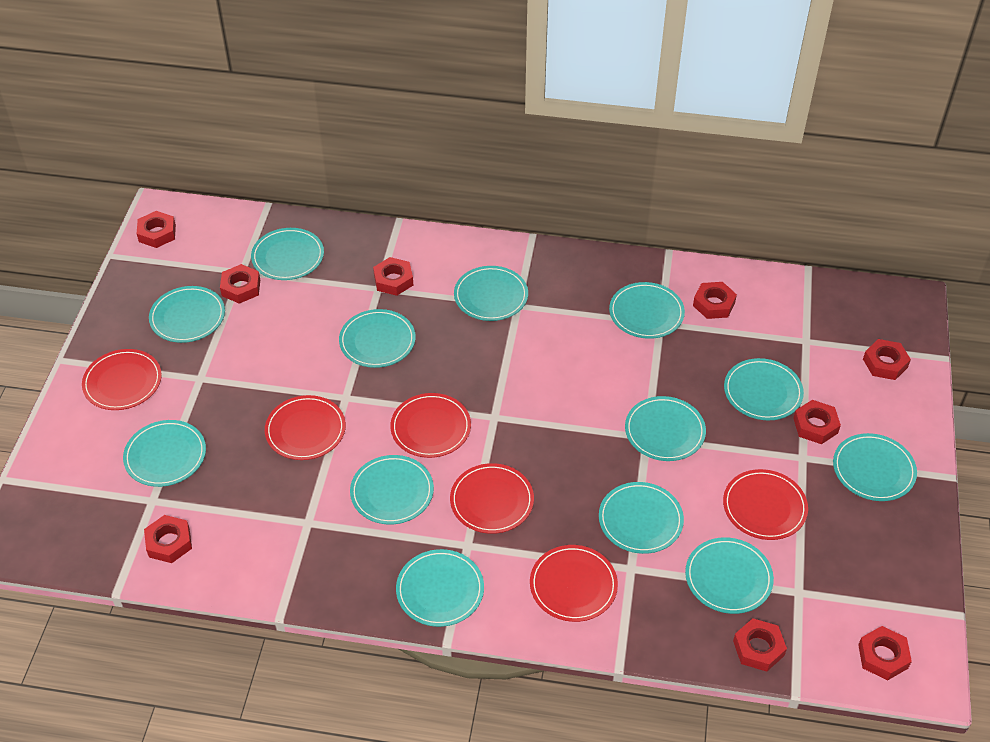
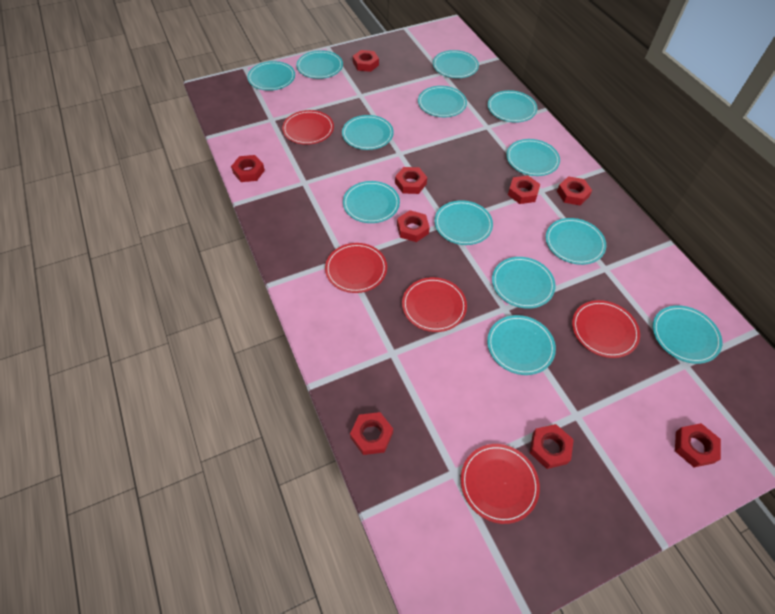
red plate: [82,349,162,410] [265,395,346,460] [390,393,471,458] [450,463,534,534] [530,545,618,622] [723,469,808,540] = 6 -> [282,110,334,145] [325,243,387,293] [402,277,467,332] [461,444,540,524] [572,300,640,358] = 5

